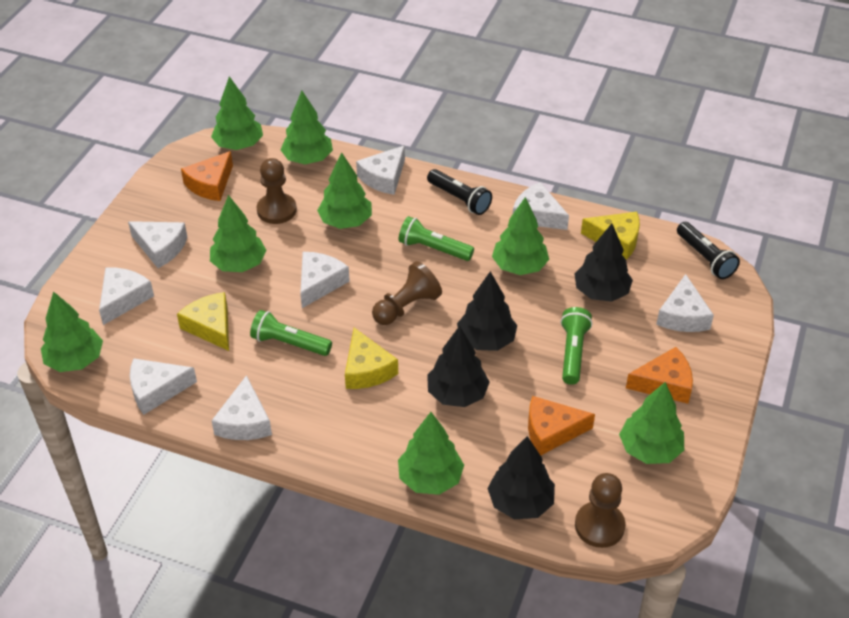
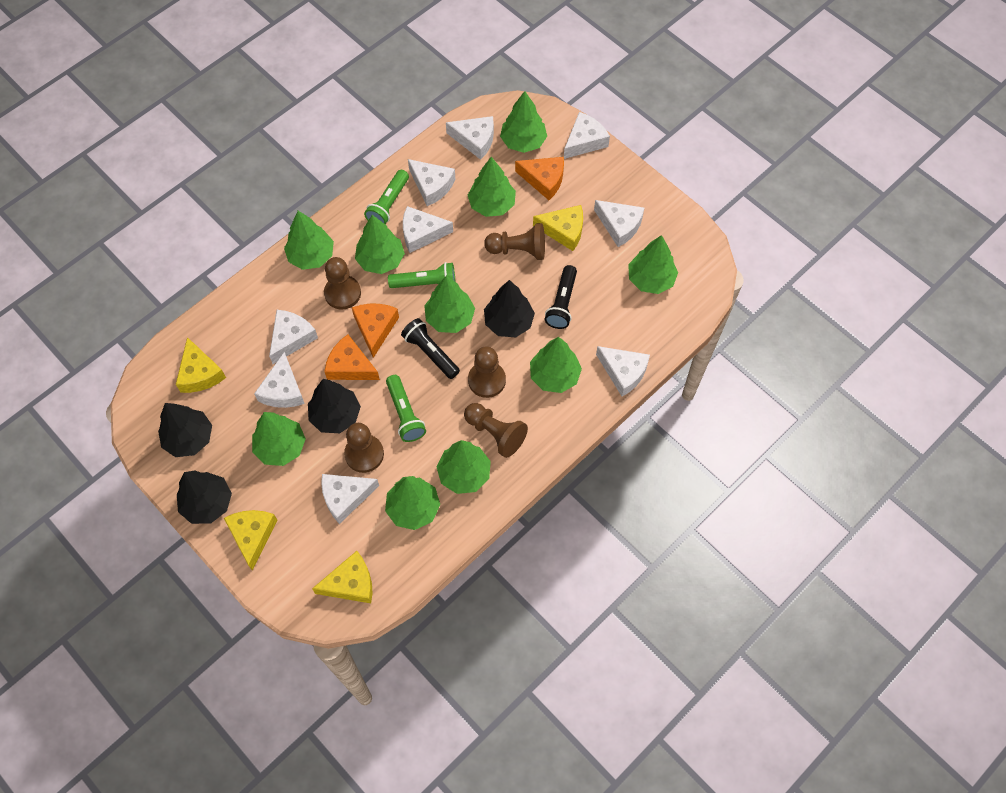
brown pawn: [256,158,297,224] [372,261,442,325] [575,473,625,548] = 3 -> [324,257,361,310] [344,423,384,473] [464,403,528,458] [468,346,506,398] [484,223,545,260] = 5
green tree: [41,291,103,372] [210,195,267,272] [211,76,263,150] [281,91,333,164] [317,152,372,229] [398,412,464,495] [492,197,549,275] [619,382,684,464] = 8 -> [252,412,306,466] [284,211,334,270] [355,215,405,274] [385,476,440,530] [424,276,475,333] [436,440,491,494] [468,157,516,217] [500,91,547,153] [530,337,582,393] [628,235,678,294] = 10
white cheese: [99,267,154,325] [128,221,187,268] [130,358,197,415] [211,375,272,440] [300,252,350,308] [356,145,405,195] [513,182,569,230] [656,274,714,332] = 8 -> [254,352,305,408] [269,310,318,364] [321,474,379,524] [403,206,453,253] [408,159,455,206] [446,116,494,160] [564,112,610,159] [594,200,644,247] [596,346,650,396] = 9
yellow cheese: [177,292,229,351] [345,328,398,389] [581,212,640,260] = 3 -> [176,337,226,393] [224,510,278,571] [312,551,372,603] [533,205,583,251] = 4

